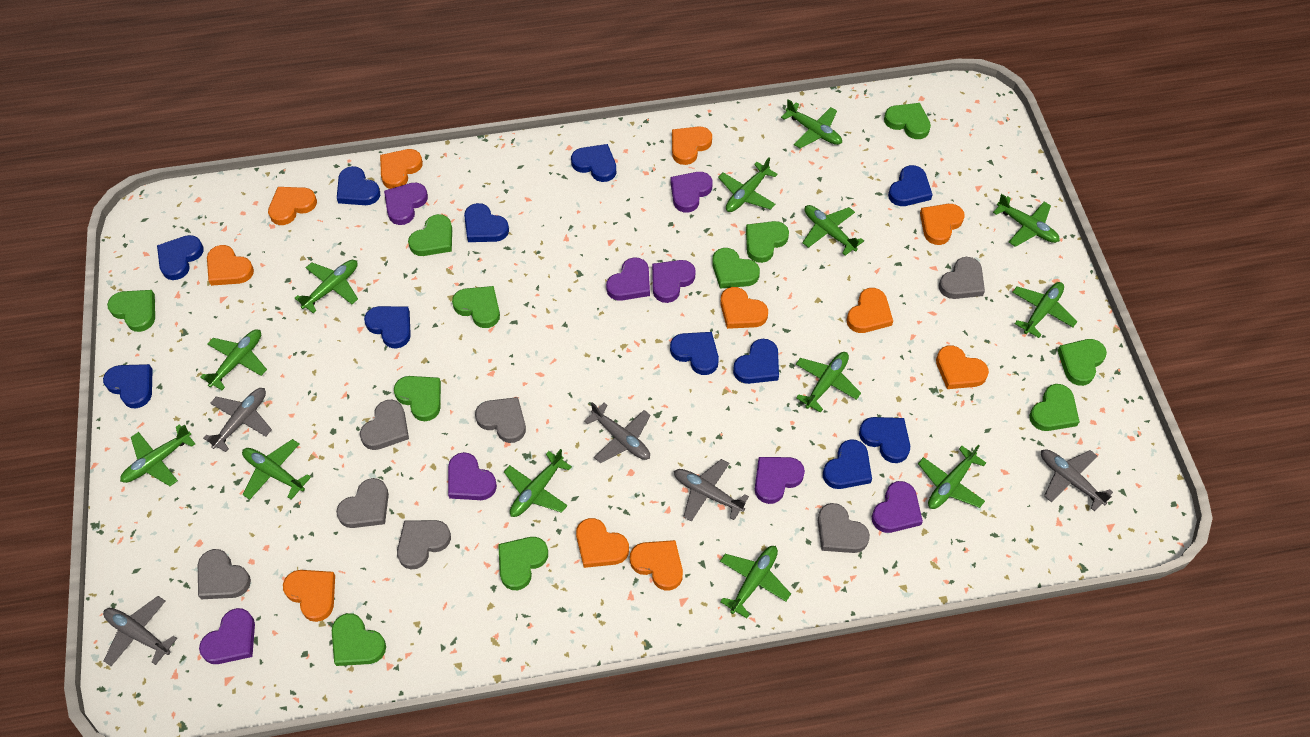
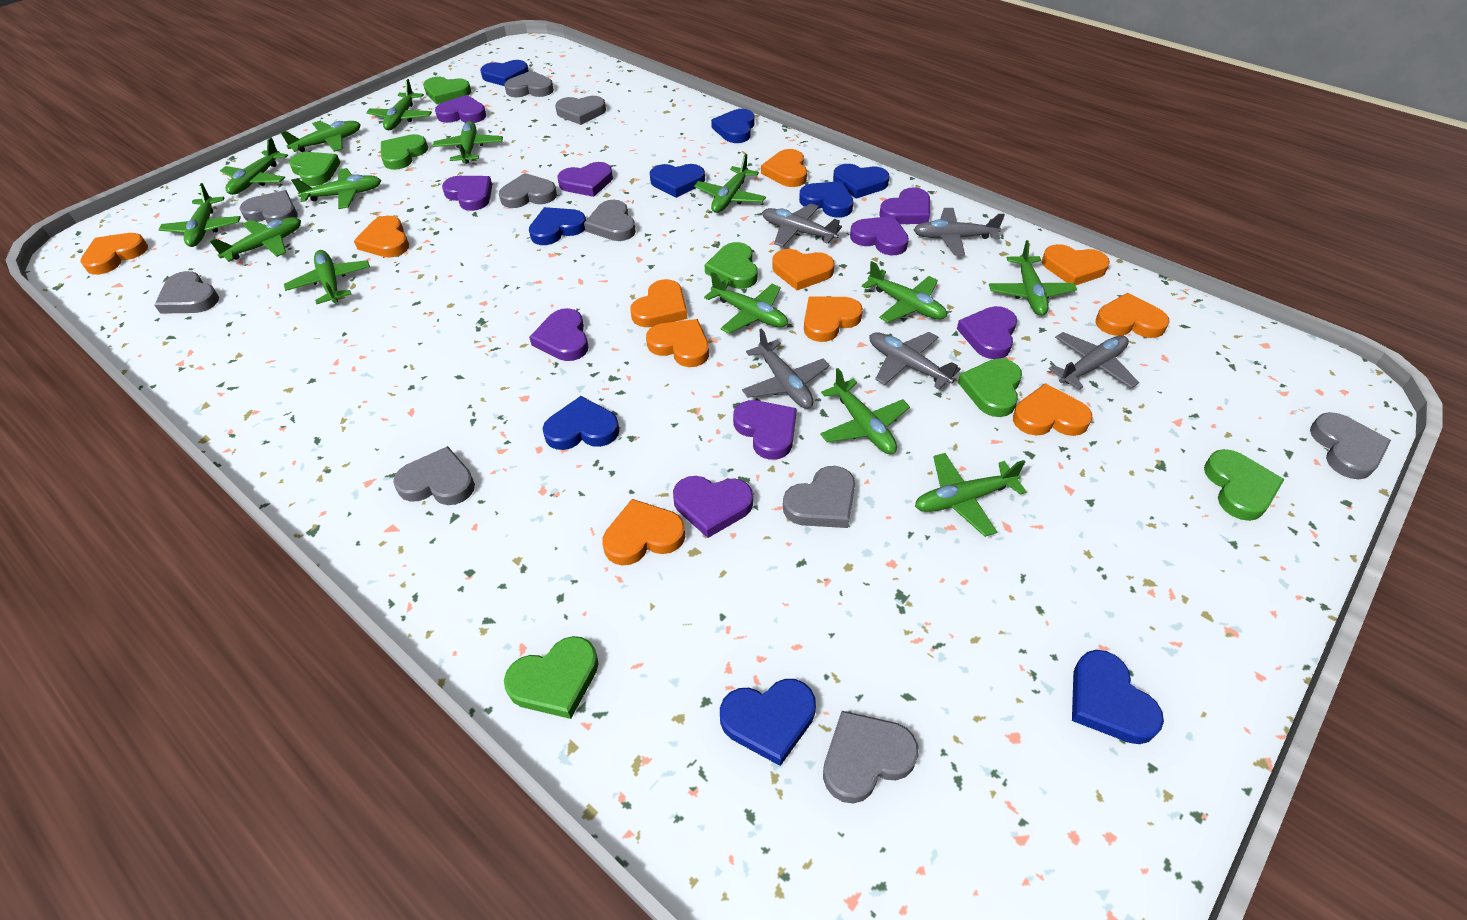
blue heart: [103,364,153,408] [157,235,204,280] [337,166,380,205] [364,306,411,349] [464,203,509,242] [571,144,616,182] [670,332,719,375] [733,339,779,384] [823,439,872,489] [859,417,910,463] [888,165,933,206] = 11 -> [480,60,529,86] [529,207,586,245] [542,396,619,450] [650,164,705,198] [711,109,755,143] [720,679,816,766] [799,181,853,218] [833,164,889,199] [1072,650,1164,744] = 9
green heart: [107,290,155,332] [332,613,386,666] [394,376,441,421] [408,214,452,256] [452,286,500,328] [498,537,548,590] [712,248,760,289] [746,221,789,263] [884,103,931,139] [1029,384,1080,431] [1057,339,1107,386] = 11 -> [289,152,341,186] [381,134,428,170] [423,77,471,104] [504,636,599,719] [705,242,758,289] [958,358,1022,417] [1204,449,1285,521] = 7
green plane: [120,424,195,486] [200,329,267,390] [242,439,311,500] [295,260,358,313] [504,449,572,517] [718,157,778,212] [720,546,791,618] [781,99,842,148] [796,352,861,413] [802,205,864,256] [918,445,986,509] [993,194,1060,247] [1012,282,1078,338] = 13 -> [158,183,241,247] [210,217,301,262] [220,138,288,195] [280,121,361,152] [284,250,370,304] [291,168,381,209] [366,79,432,130] [433,121,503,164] [694,154,766,213] [704,272,788,334] [820,368,910,454] [862,261,947,323] [915,453,1027,537] [989,240,1077,316] = 14
grey heart: [198,549,251,599] [336,478,389,528] [360,400,409,450] [397,520,451,569] [475,397,526,443] [818,503,870,553] [939,257,985,299] = 7 -> [154,271,219,314] [240,190,298,223] [393,446,475,505] [499,173,557,208] [505,71,554,97] [555,96,606,125] [584,200,636,241] [783,466,855,528] [823,711,919,804] [1310,412,1391,479] = 10
purple heart: [199,608,255,664] [384,183,428,225] [448,452,497,500] [606,257,650,301] [652,260,696,303] [670,172,713,213] [755,457,805,504] [872,481,923,533] = 8 -> [435,95,486,123] [442,176,492,211] [529,308,588,361] [558,162,613,197] [673,476,753,538] [733,400,797,460] [850,216,909,255] [879,187,930,224] [957,306,1017,359] = 9

